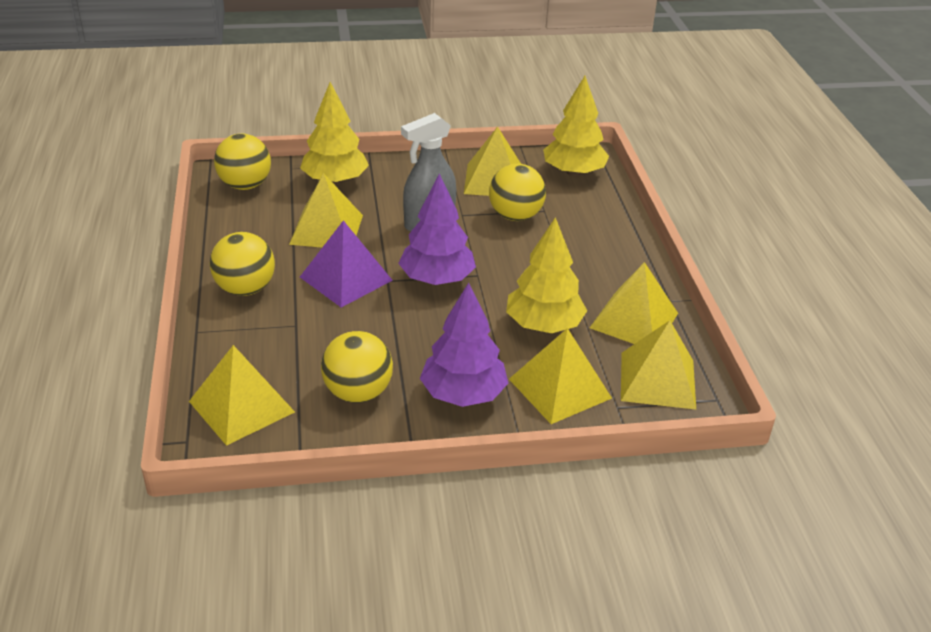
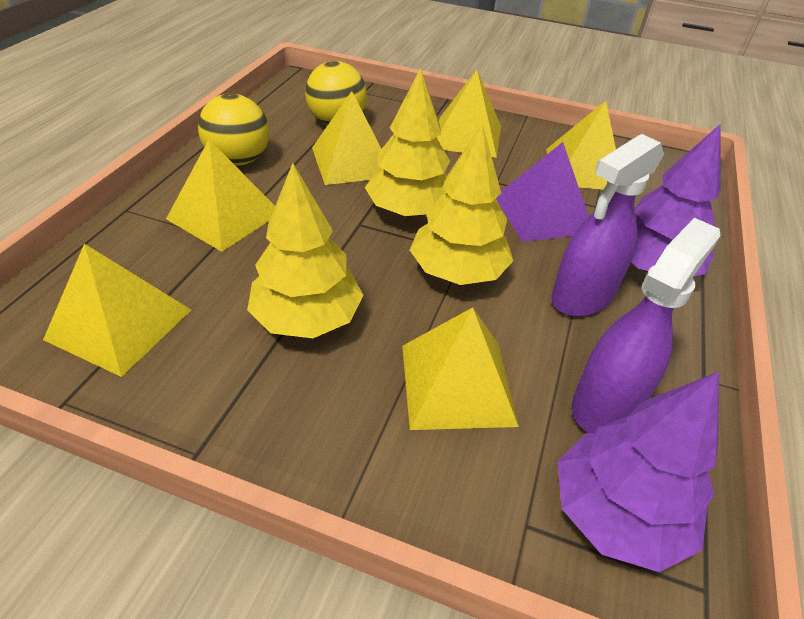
grey spray bottle: [401,113,456,232] = 1 -> none = 0
purple spray bottle: none = 0 -> [551,134,664,317] [572,218,721,433] = 2
yellow ball: [210,232,275,296] [214,134,271,190] [321,331,393,403] [489,164,546,221] = 4 -> [198,94,269,166] [305,61,367,125] = 2

